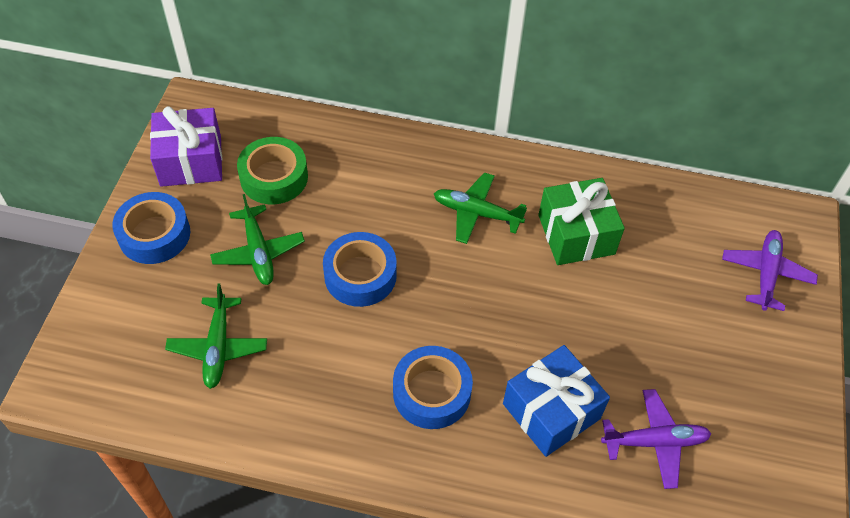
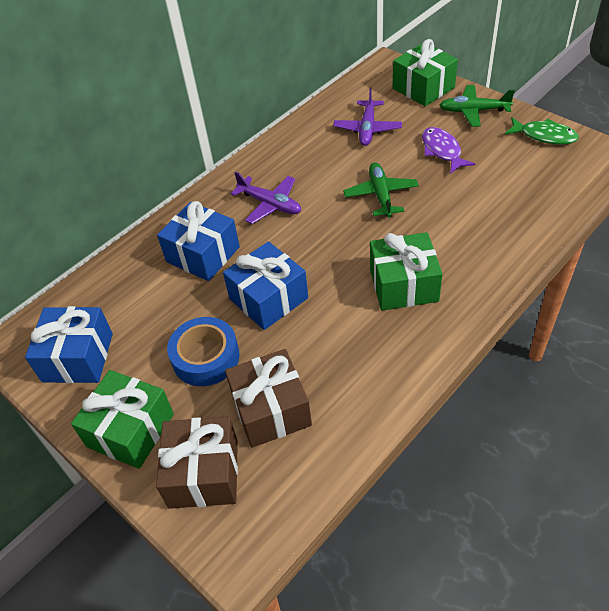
blue gift: [503,345,610,457] = 1 -> [25,306,113,383] [157,201,240,281] [223,241,308,330] = 3
blue tape: [113,192,190,264] [323,232,397,307] [393,346,473,429] = 3 -> [167,317,240,386] = 1
brown gift: none = 0 -> [156,416,238,509] [225,349,312,448] = 2
green fish: none = 0 -> [505,117,579,145] = 1
green gift: [538,178,625,265] = 1 -> [71,370,174,469] [370,232,443,311] [393,39,458,106] = 3
green plane: [165,284,267,389] [210,194,305,285] [434,173,527,244] = 3 -> [343,162,419,218] [439,85,515,127] = 2
green tape: [237,137,308,204] = 1 -> none = 0
purple fish: none = 0 -> [422,127,475,174] = 1
purple gift: [150,106,222,187] = 1 -> none = 0

